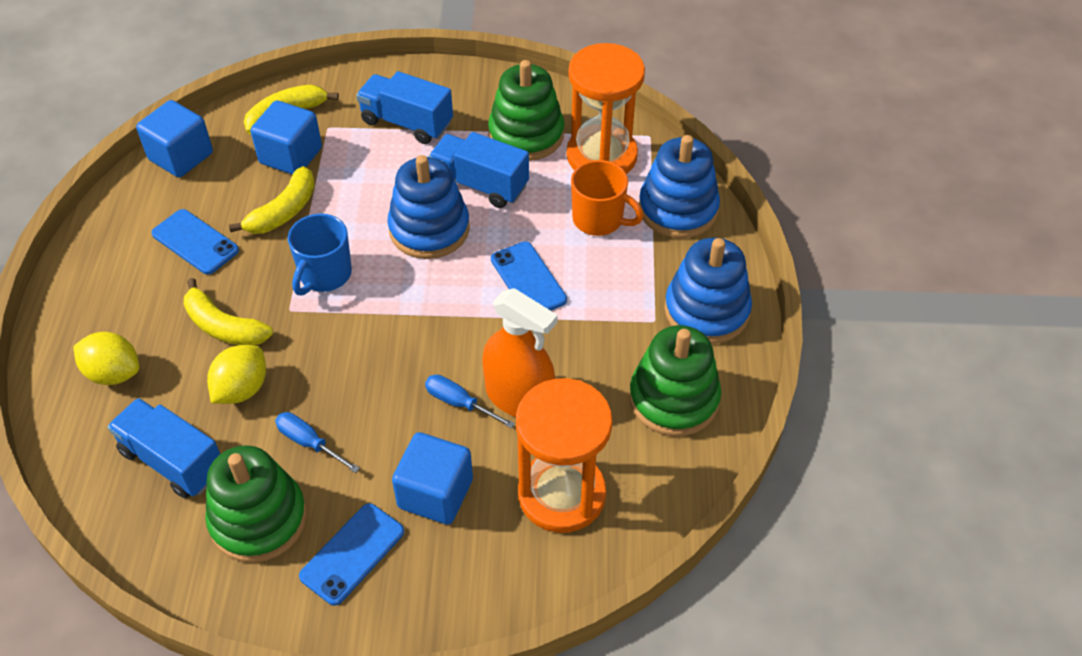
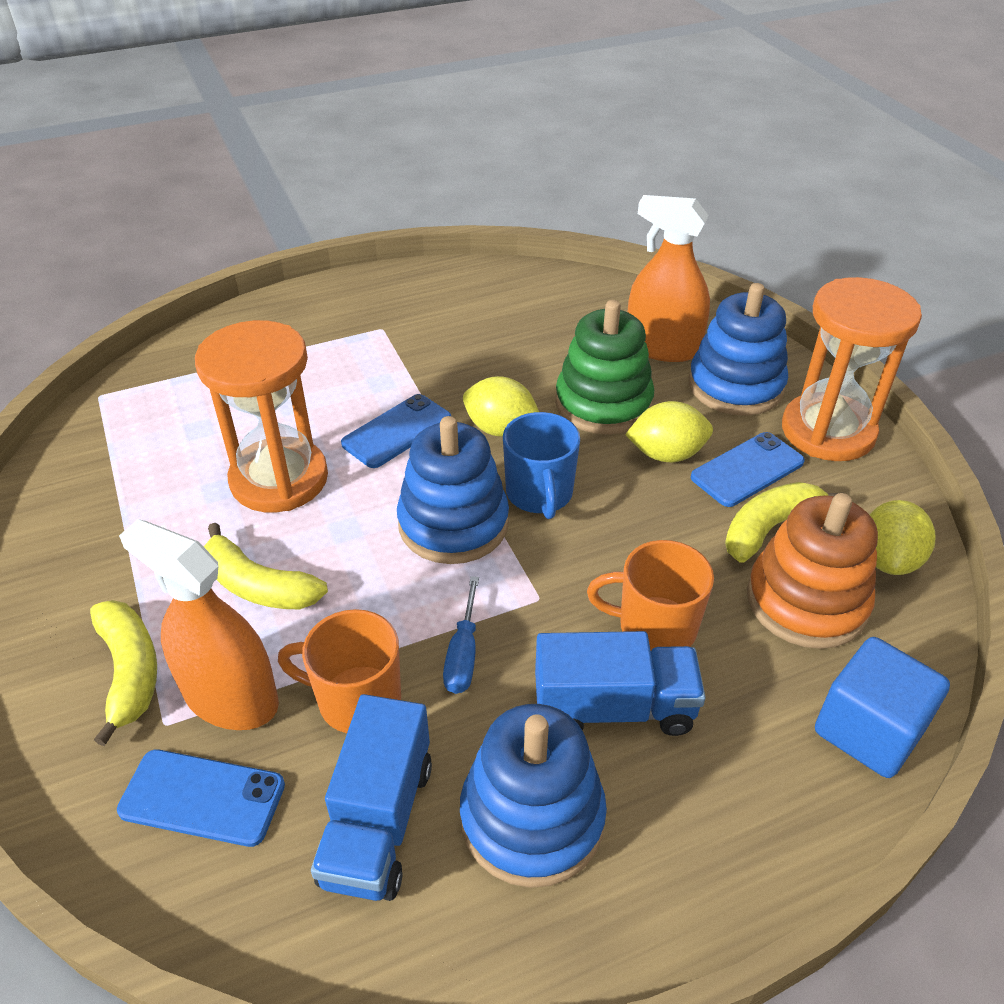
blue cube: [136,100,213,177] [251,100,322,175] [392,432,473,525] = 3 -> [815,637,950,778] = 1
blue screwdriver: [275,412,360,473] [425,374,515,429] = 2 -> [443,576,479,694] = 1
blue truck: [107,398,220,499] [356,71,453,144] [429,132,529,208] = 3 -> [311,694,432,901] [535,631,706,736] = 2
green stacking toy: [205,445,307,563] [488,60,564,161] [629,325,721,436] = 3 -> [555,300,654,435] = 1
orange mug: [571,160,644,236] = 1 -> [278,609,401,733] [587,540,714,651] = 2
orange spray bottle: [482,288,558,417] = 1 -> [119,519,279,730] [627,195,710,362] = 2
orange stacking toy: none = 0 -> [747,493,878,649] = 1
yellow lemon: [73,332,139,385] [207,345,266,404] = 2 -> [463,376,539,437] [625,401,713,462] [870,500,935,575] = 3

